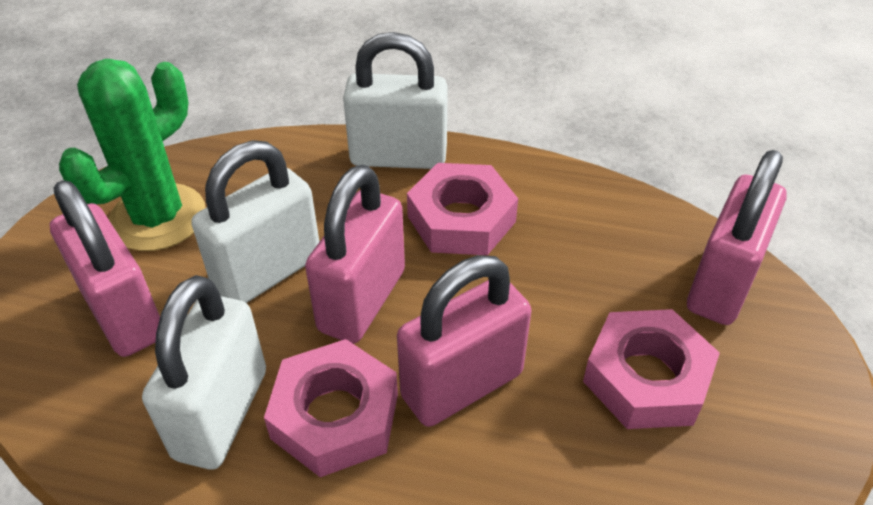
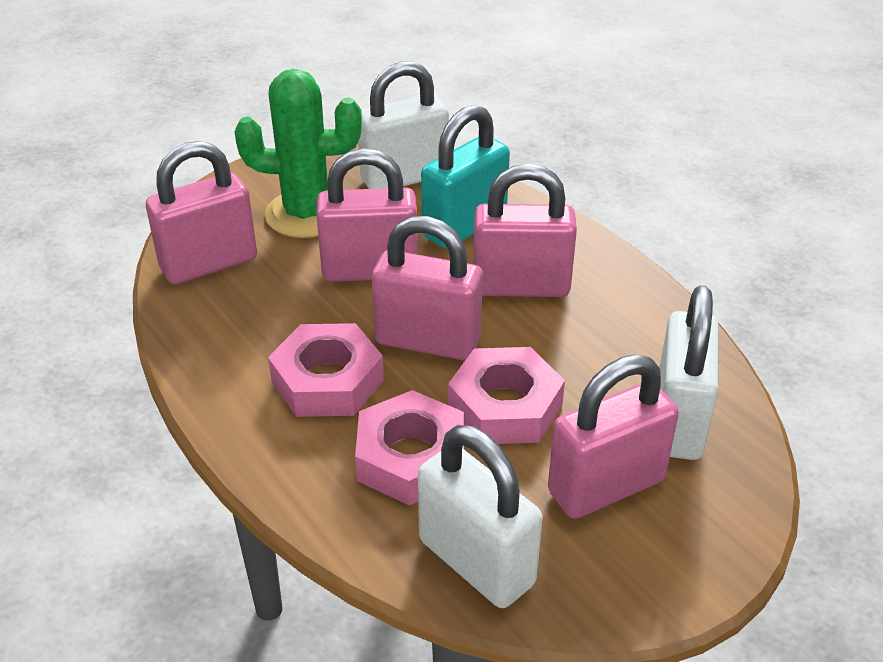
pink padlock: [50,180,160,357] [305,165,405,344] [397,255,531,427] [687,150,787,325] = 4 -> [146,141,257,284] [316,148,418,282] [372,216,483,360] [473,164,577,297] [548,354,679,519] = 5
turquoise padlock: none = 0 -> [421,105,510,249] = 1

